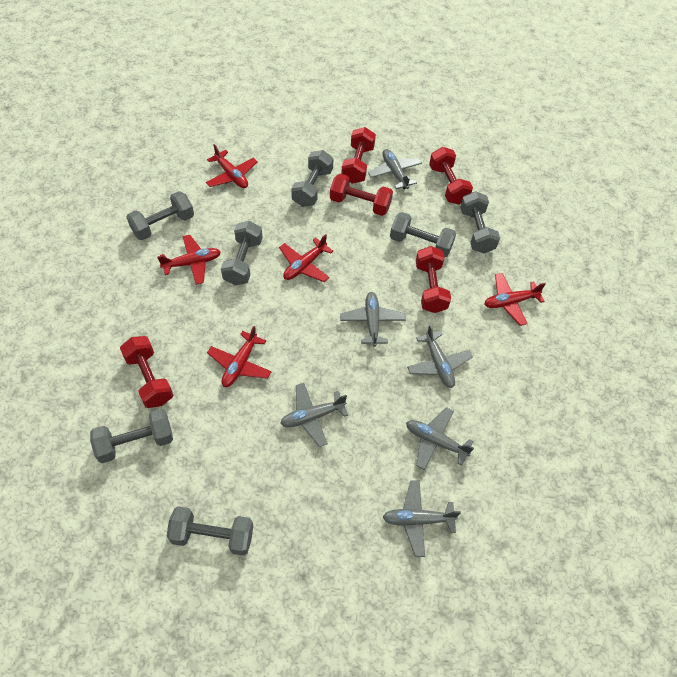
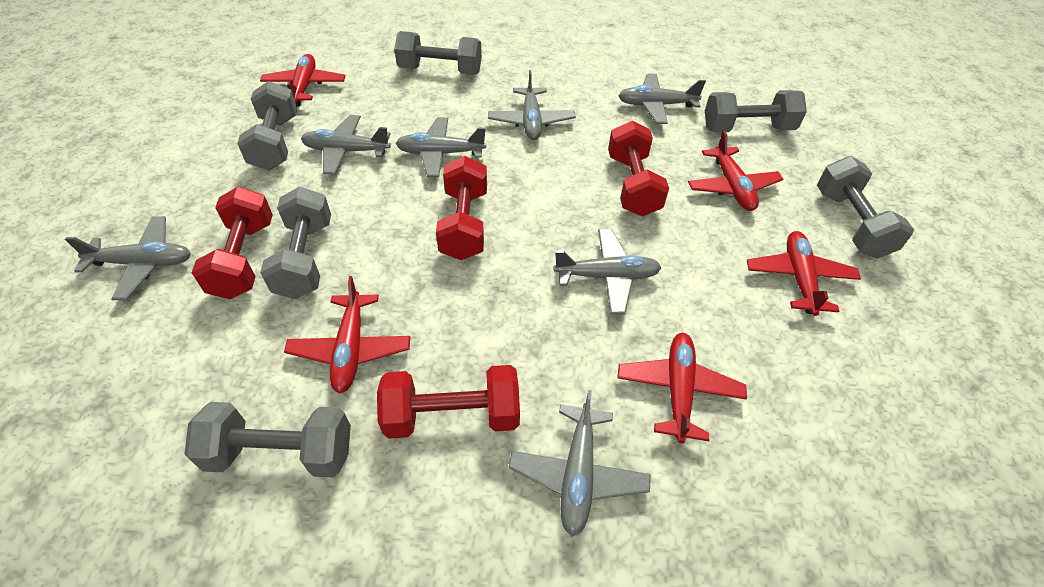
grey dumbbell: [90,409,173,463] [127,191,194,240] [166,506,253,556] [221,221,263,285] [291,150,334,207] [390,212,456,257] [460,191,500,253] = 7 -> [185,402,351,477] [237,81,297,170] [260,187,331,299] [394,31,482,75] [705,90,807,133] [817,156,914,258] = 6
grey plane: [280,383,348,447] [340,292,406,347] [368,149,422,189] [383,480,461,557] [406,407,474,470] [407,324,473,388] = 6 -> [65,216,191,300] [301,115,391,175] [396,117,486,177] [488,70,576,140] [508,390,651,537] [553,229,662,314] [618,74,706,124] = 7
red dumbbell: [120,336,173,408] [330,174,393,216] [341,127,376,184] [416,246,451,313] [429,147,473,205] = 5 -> [191,187,273,299] [377,365,520,439] [436,156,487,260] [608,120,669,216] = 4

